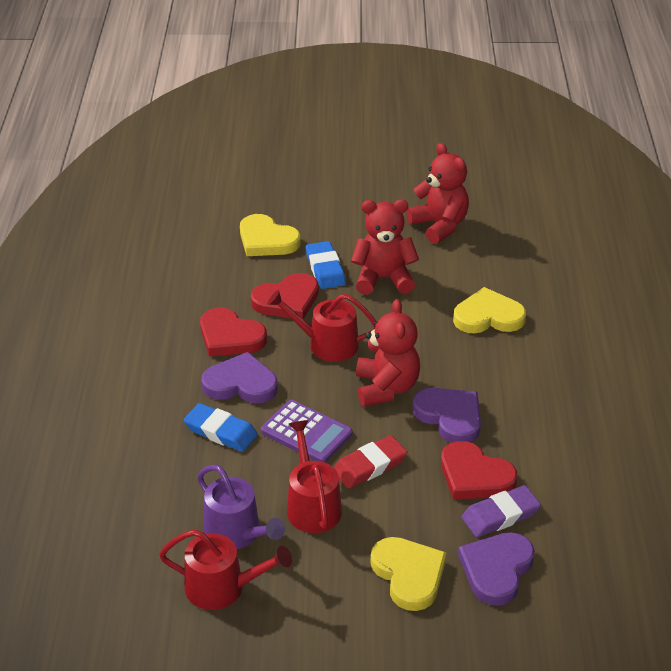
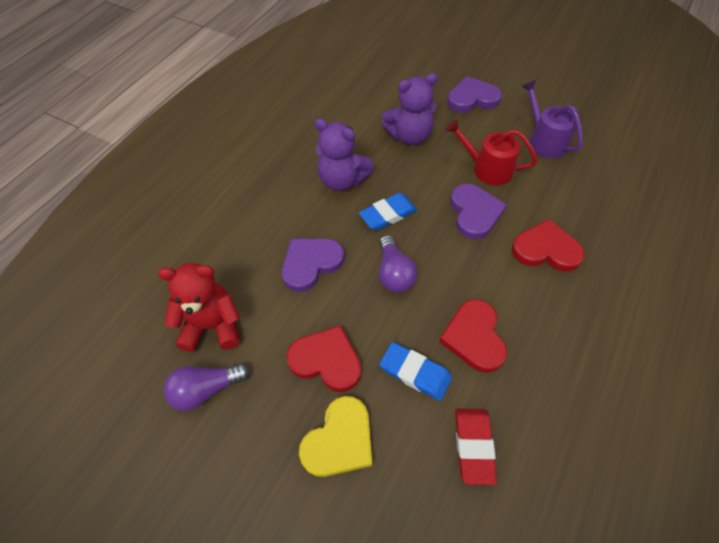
purple calculator: [261,400,353,463] = 1 -> none = 0
purple eraser: [461,485,541,537] = 1 -> none = 0
purple light bulb: none = 0 -> [164,363,250,411] [379,235,417,293] = 2
purple teddy bear: none = 0 -> [314,118,374,191] [382,73,438,145] = 2
red teddy bear: [351,199,419,295] [356,299,420,407] [407,143,469,244] = 3 -> [158,263,240,352] = 1
red watering can: [159,529,292,610] [267,290,376,362] [287,420,342,533] = 3 -> [446,119,538,185] = 1
yellow heart: [240,214,301,256] [371,537,446,611] [453,287,526,333] = 3 -> [299,396,372,477] = 1

